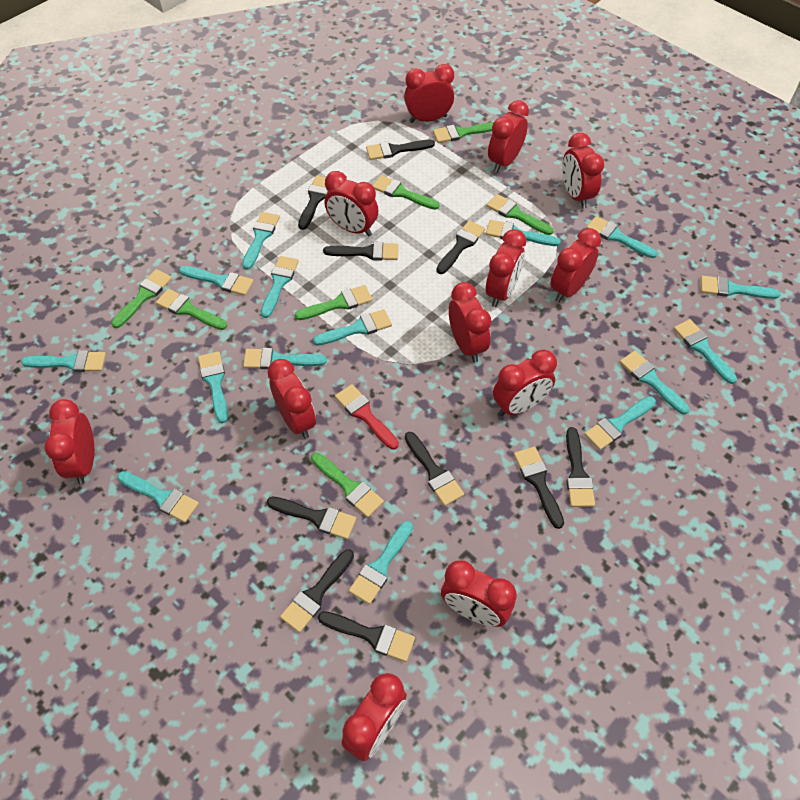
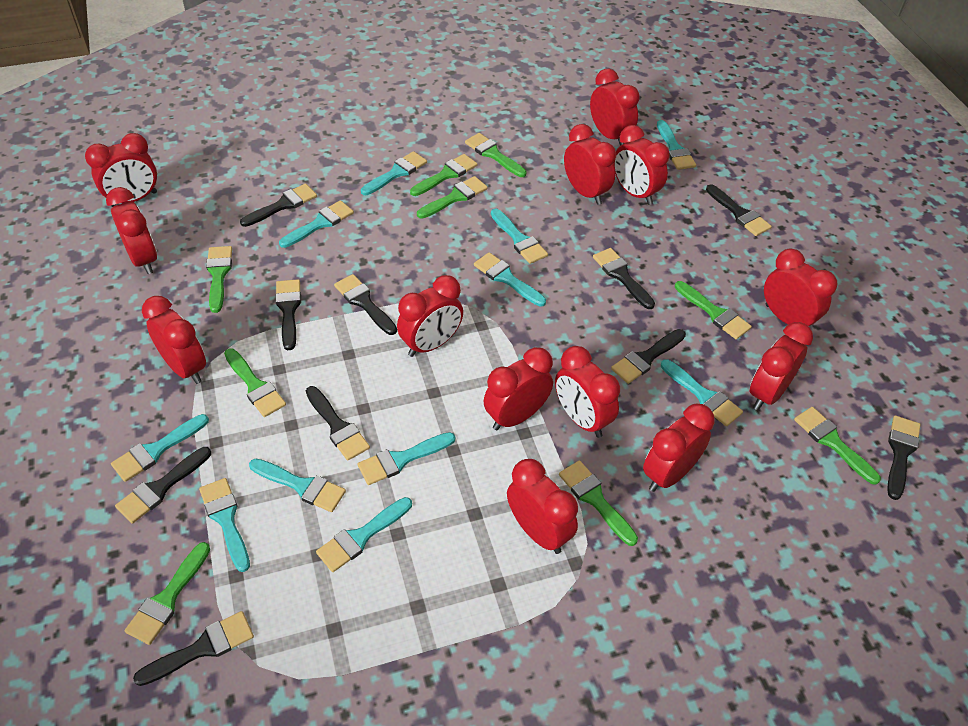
green brush: [111,269,172,328] [156,289,227,330] [295,285,373,320] [311,452,384,518] [372,175,440,210] [433,122,494,143] [486,194,554,235] = 7 -> [125,542,210,645] [206,246,232,313] [224,349,286,417] [410,154,477,196] [417,176,488,219] [465,133,527,177] [559,460,638,546] [675,281,752,339] [794,407,881,485] = 9
red brush: [335,384,399,450] = 1 -> none = 0
red clock: [44,399,94,485] [267,359,316,439] [325,171,379,237] [342,673,407,761] [404,64,454,123] [441,560,517,627] [449,282,491,362] [486,229,526,307] [488,100,529,173] [493,349,557,416] [551,228,601,302] [562,133,604,209] = 12 -> [85,133,157,207] [106,187,157,274] [142,296,206,384] [397,275,463,357] [484,347,553,430] [507,459,578,554] [555,346,620,438] [564,124,616,205] [590,69,640,146] [614,125,669,205] [643,404,715,492] [750,322,813,410] [764,249,838,326] = 13
turquoise brush: [21,351,106,372] [117,471,199,523] [179,266,253,296] [198,351,228,423] [242,212,280,270] [243,348,327,369] [261,256,299,318] [313,309,392,346] [349,521,413,604] [486,220,561,246] [584,396,656,450] [586,216,657,258] [620,351,689,414] [674,319,737,384] [701,276,781,299] = 15 -> [111,414,209,482] [199,478,250,572] [249,459,346,512] [279,200,354,248] [316,497,412,572] [357,432,455,485] [361,151,427,195] [474,252,546,307] [491,209,548,264] [657,120,696,170] [661,359,743,426] = 11

